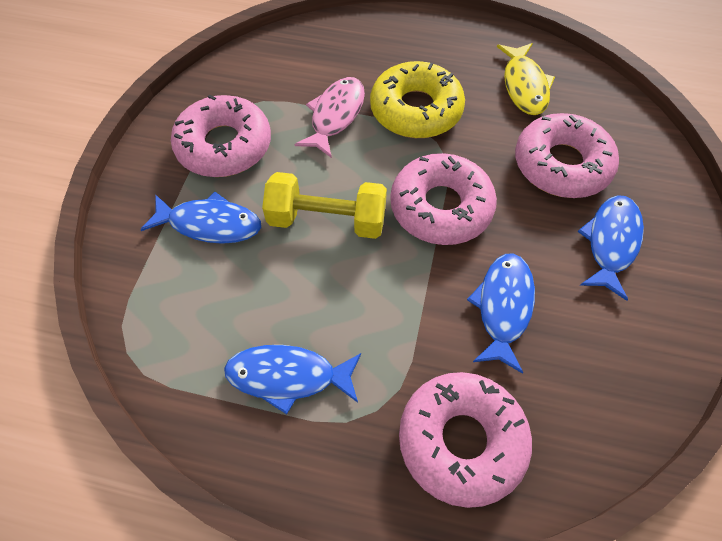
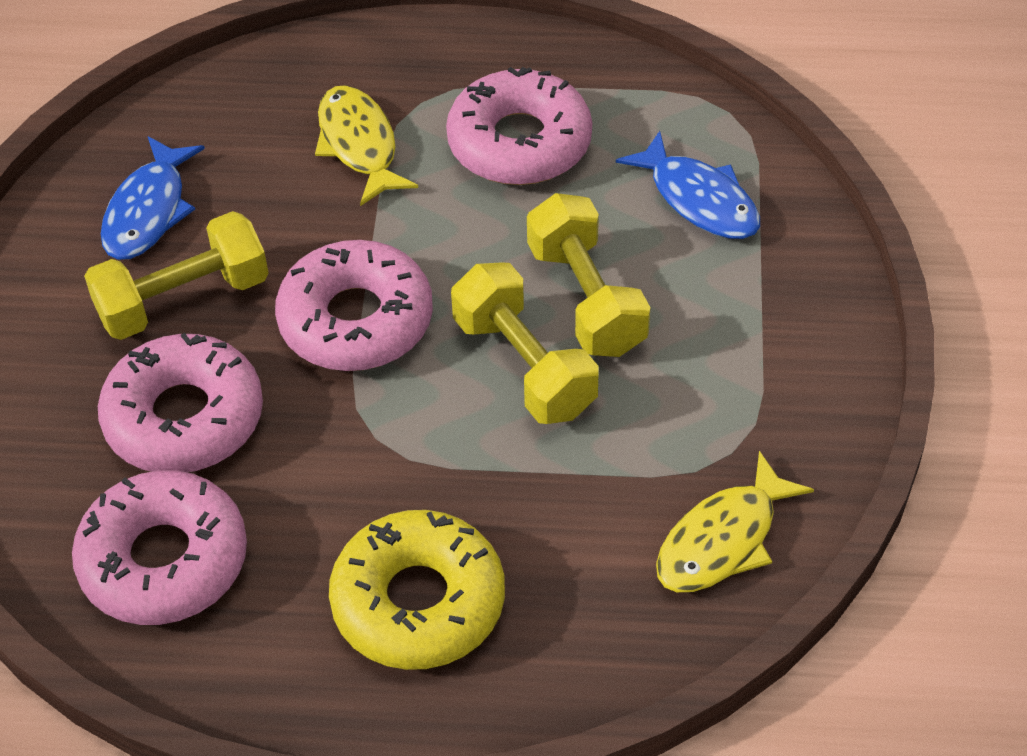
blue fish: [140,192,261,244] [224,345,361,414] [467,253,535,374] [578,195,644,301] = 4 -> [101,136,205,260] [616,131,760,239] = 2
pink fish: [294,77,365,158] = 1 -> none = 0
yellow dumbbell: [262,172,387,239] = 1 -> [84,211,269,340] [451,262,599,424] [527,193,650,357] = 3
yellow fish: [497,43,555,115] = 1 -> [315,85,418,206] [656,451,814,592] = 2

